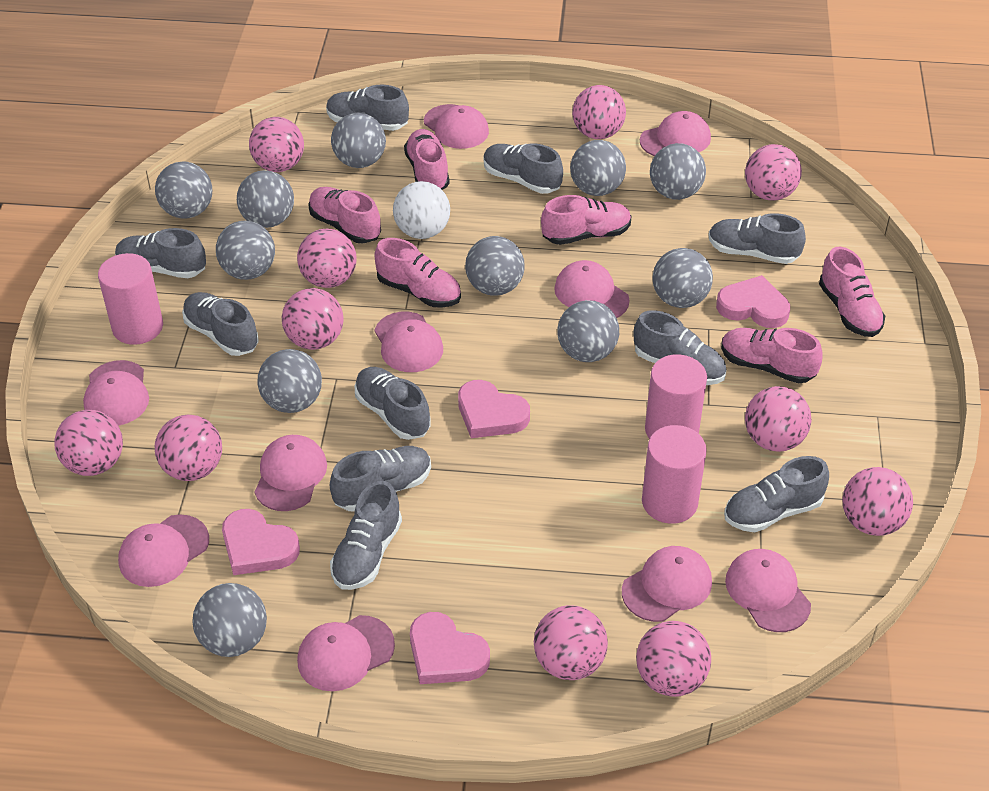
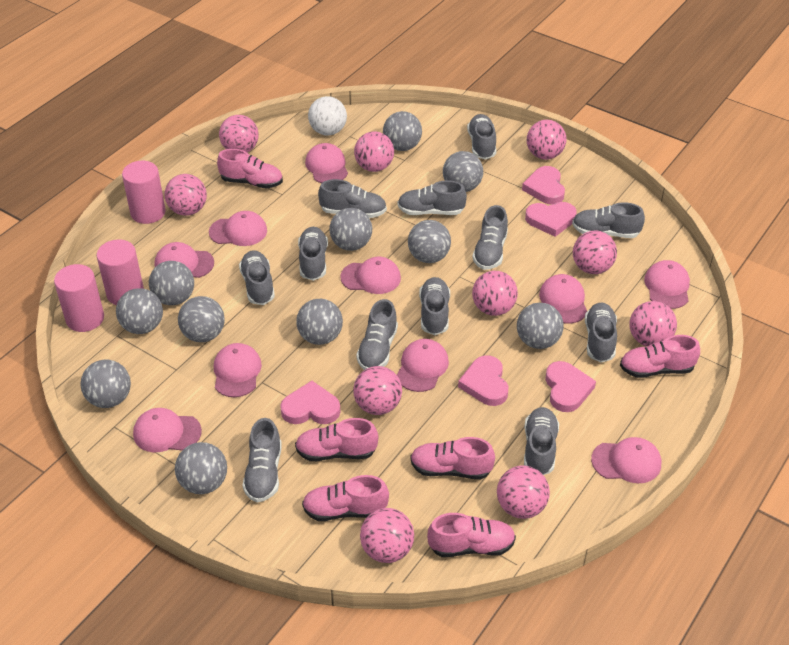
grey shoe: [115,228,206,278] [182,292,259,356] [326,85,409,131] [330,446,431,512] [330,481,402,590] [355,367,431,440] [484,143,563,194] [634,310,726,385] [709,213,806,264] [724,456,829,532] = 10 -> [239,250,275,305] [242,418,282,502] [298,227,328,281] [318,179,387,218] [356,299,398,370] [398,180,467,215] [419,277,450,335] [467,114,496,160] [472,205,508,270] [524,407,559,475] [572,202,645,238] [585,303,617,363] = 12
pink ball: [54,410,123,476] [155,415,222,481] [249,117,304,172] [282,288,344,350] [297,229,357,288] [534,605,608,680] [572,85,626,139] [636,621,711,697] [745,144,802,201] [745,386,811,452] [842,467,913,536] = 11 -> [165,174,207,216] [219,115,259,153] [353,366,402,415] [354,131,394,172] [360,508,414,563] [472,271,518,316] [497,465,550,519] [527,120,566,160] [573,231,617,274] [629,301,677,346] = 10
pink heart: [222,509,300,575] [410,612,490,684] [458,380,530,438] [716,275,790,328] = 4 -> [280,381,340,424] [458,355,508,406] [522,166,565,204] [525,202,577,237] [545,361,596,412] = 5

